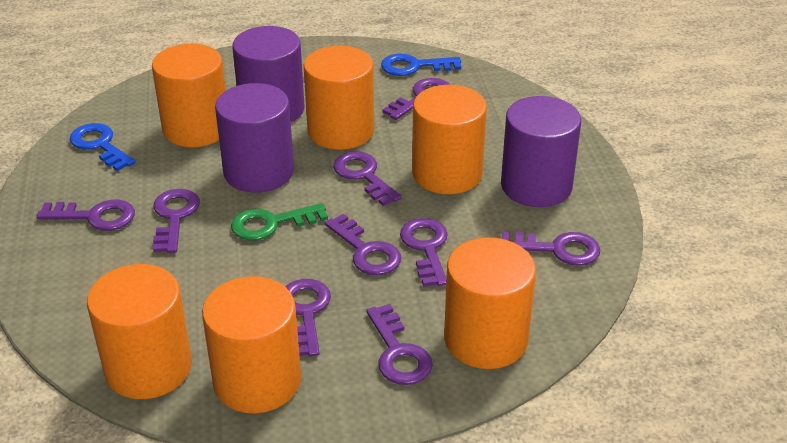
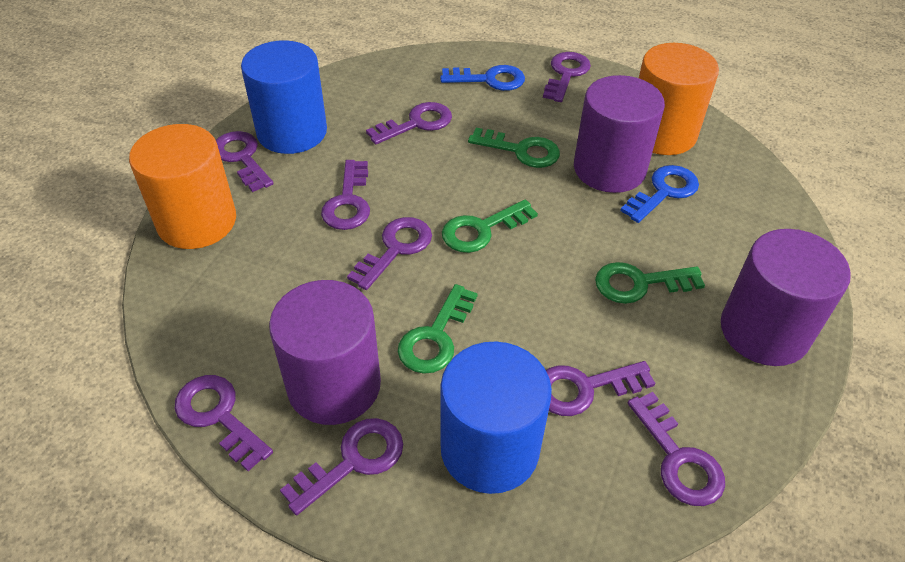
blue cylinder: none = 0 -> [241,40,327,154] [440,341,552,494] = 2
green key: [231,203,328,241] = 1 -> [398,284,478,374] [442,199,538,253] [468,128,560,168] [595,262,705,304] = 4
orange cylinder: [87,264,192,399] [152,44,226,147] [202,276,301,413] [304,46,374,150] [412,85,487,194] [444,237,536,369] = 6 -> [129,124,236,249] [639,43,719,155] = 2

